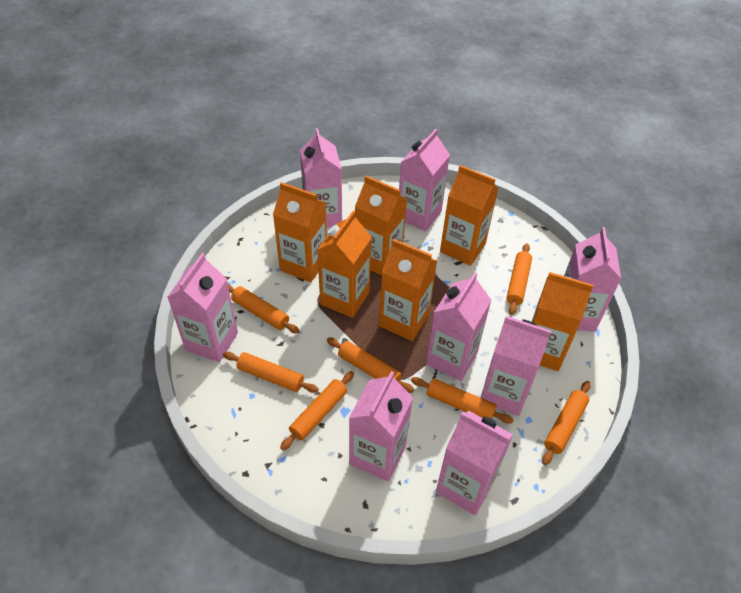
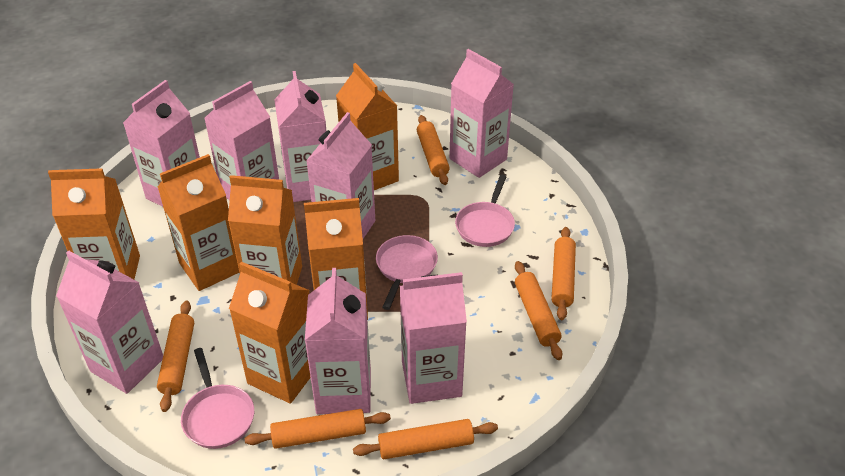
orange rolling pin: [223,352,319,393] [228,284,300,334] [280,371,354,450] [327,337,414,393] [411,377,513,424] [506,243,532,315] [542,381,591,465] = 7 -> [157,300,194,412] [245,409,391,449] [353,419,498,459] [417,115,450,185] [515,261,562,360] [551,227,576,320] = 6
pink pan: none = 0 -> [181,348,254,449] [376,235,438,310] [455,175,515,247] = 3

